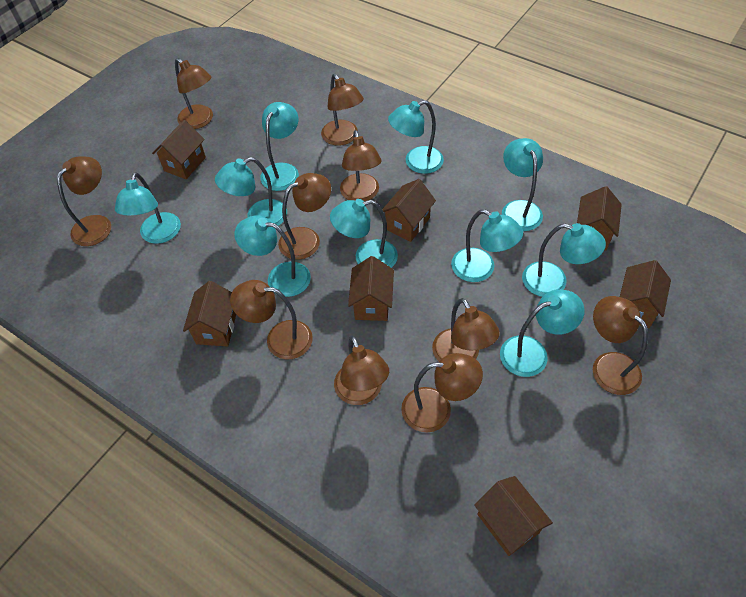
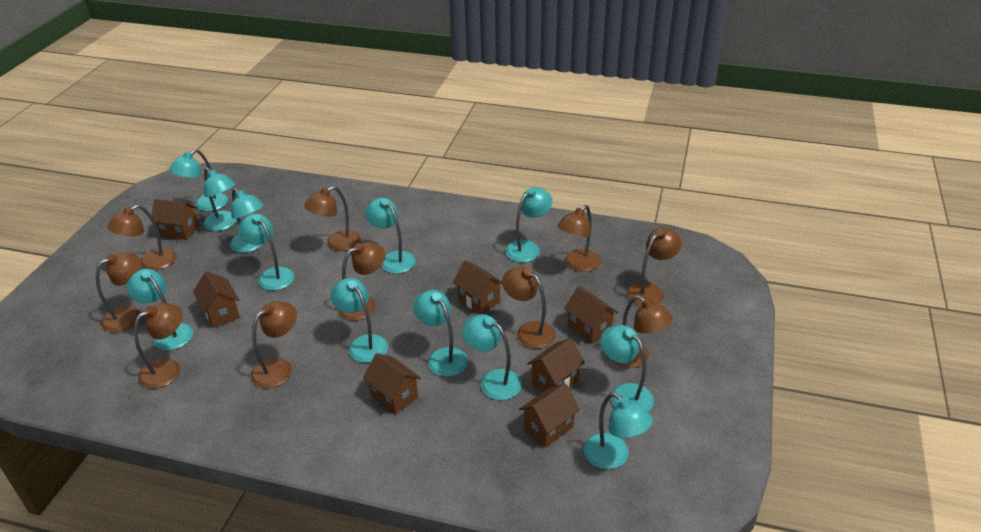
turquoise lamp: [115,172,181,244] [215,157,287,226] [234,215,311,297] [260,102,299,191] [330,199,398,268] [388,100,444,174] [451,209,523,282] [500,289,585,377] [502,138,543,231] [522,223,606,297] = 10 -> [126,269,193,350] [169,149,228,211] [203,168,237,231] [230,188,264,253] [238,214,294,290] [331,278,388,363] [365,198,416,274] [413,290,468,377] [462,314,522,400] [505,187,552,262] [583,392,653,469] [601,325,654,411] = 12

